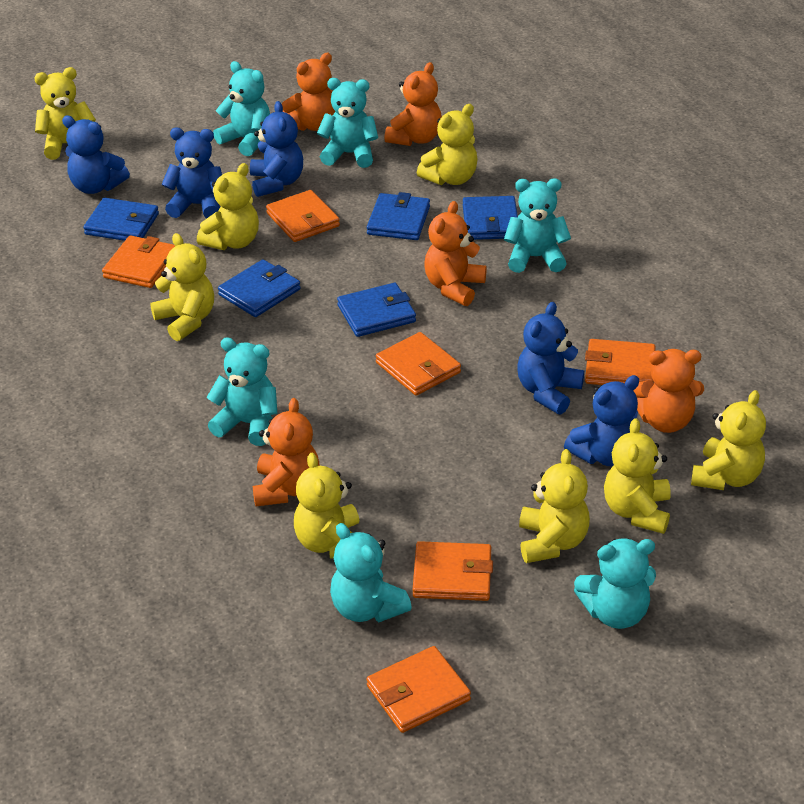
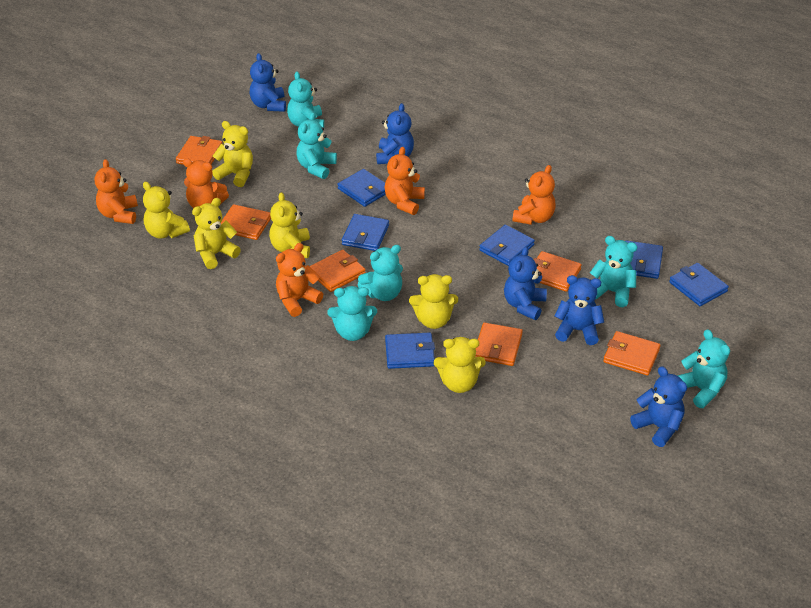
blue wallet: [84,198,159,241] [218,259,301,317] [337,283,416,337] [367,192,430,240] [463,196,518,240] = 5 -> [338,169,386,207] [342,214,389,251] [385,332,435,369] [479,225,535,266] [626,241,663,279] [669,263,729,306] = 6
yellow teddy bear: [34,67,96,160] [150,233,214,341] [197,163,259,250] [294,453,359,559] [417,104,477,185] [519,449,590,563] [604,418,671,534] [691,390,766,490] = 8 -> [143,182,190,239] [192,198,241,269] [212,121,253,187] [269,192,310,258] [409,274,458,329] [434,337,486,393] = 6

